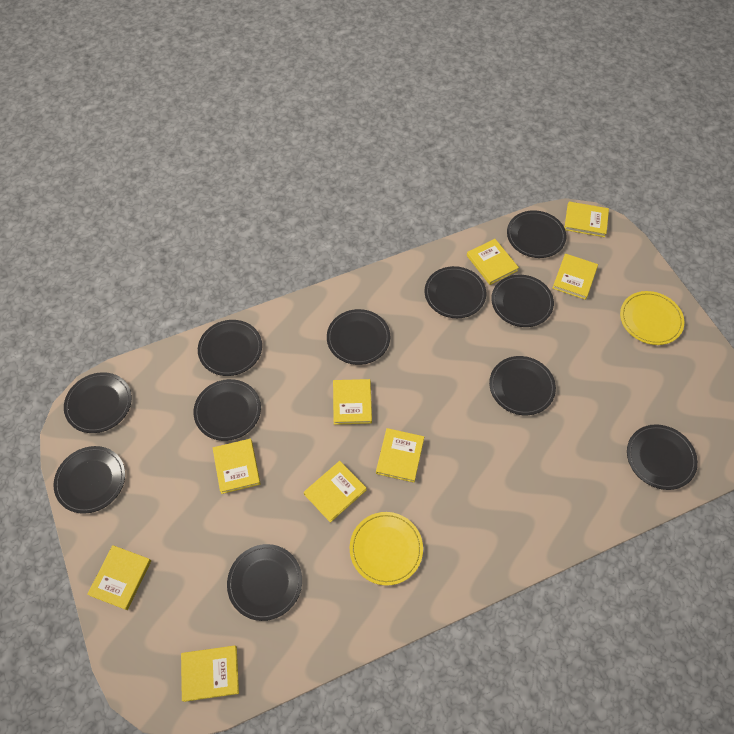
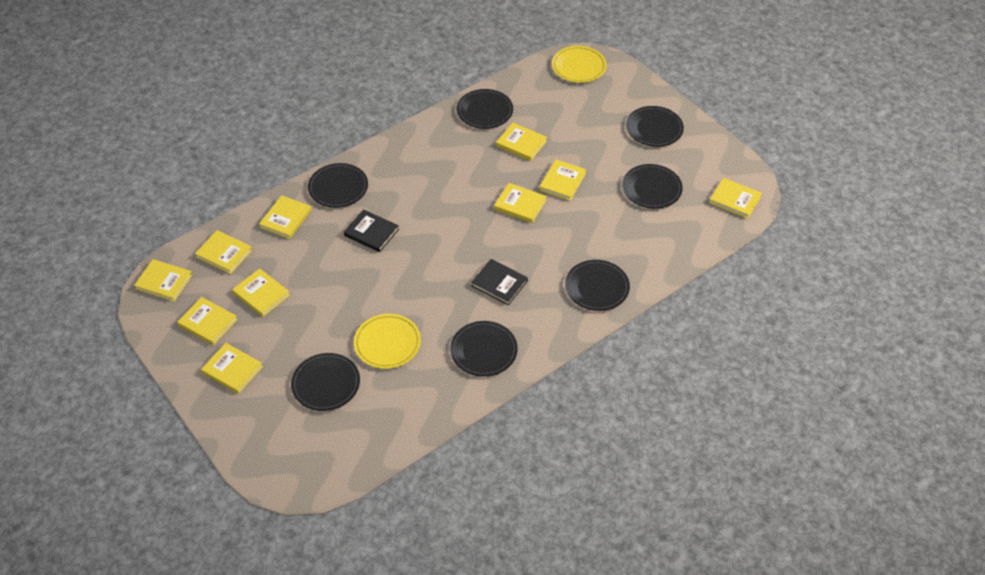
black book: none = 0 -> [344,209,399,252] [471,259,528,305] = 2
black plate: [54,446,125,514] [64,372,132,433] [193,379,261,441] [198,320,262,376] [227,544,302,621] [327,309,390,365] [425,266,486,318] [489,356,556,415] [491,275,554,327] [507,210,566,258] [627,424,698,490] = 11 -> [291,353,360,411] [308,163,368,208] [450,321,518,377] [457,89,513,129] [565,260,630,311] [622,164,683,209] [626,106,684,147] = 7
yellow book: [87,545,151,610] [181,646,239,702] [213,439,261,494] [304,461,366,523] [333,379,372,425] [376,428,424,482] [467,239,519,285] [552,254,598,300] [564,201,609,237] = 9 -> [134,259,192,301] [177,297,238,345] [195,230,252,274] [201,343,263,394] [232,268,290,317] [259,195,312,239] [494,183,547,223] [496,123,547,161] [539,159,586,201] [709,178,762,219] = 10

